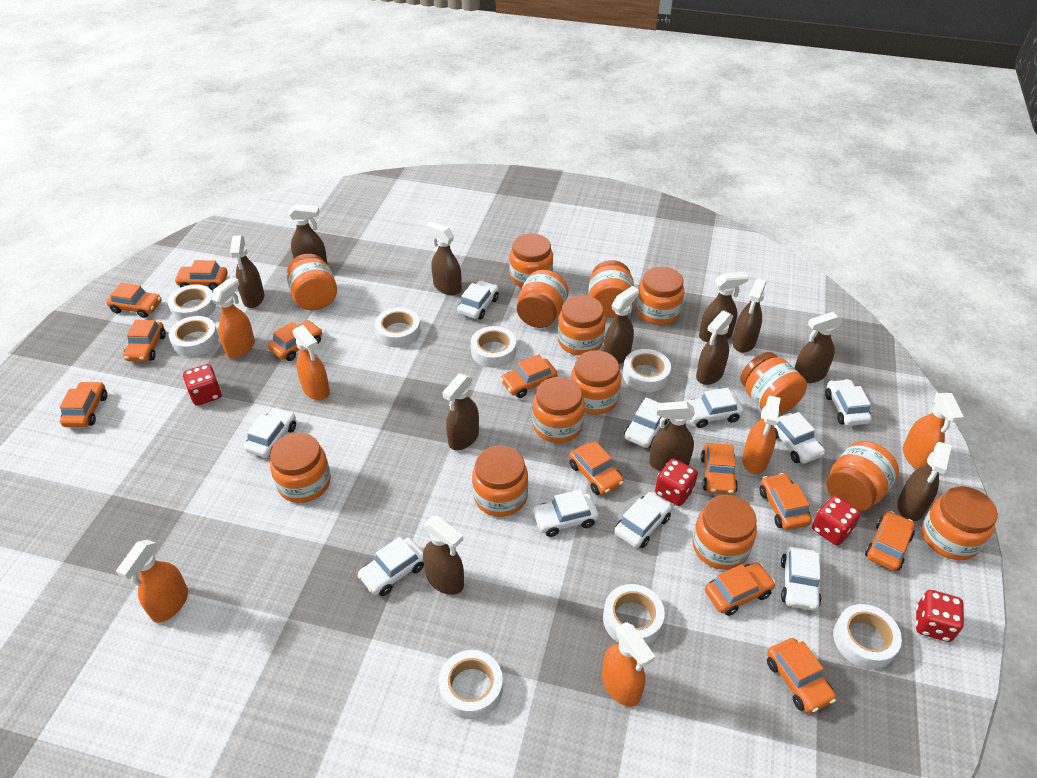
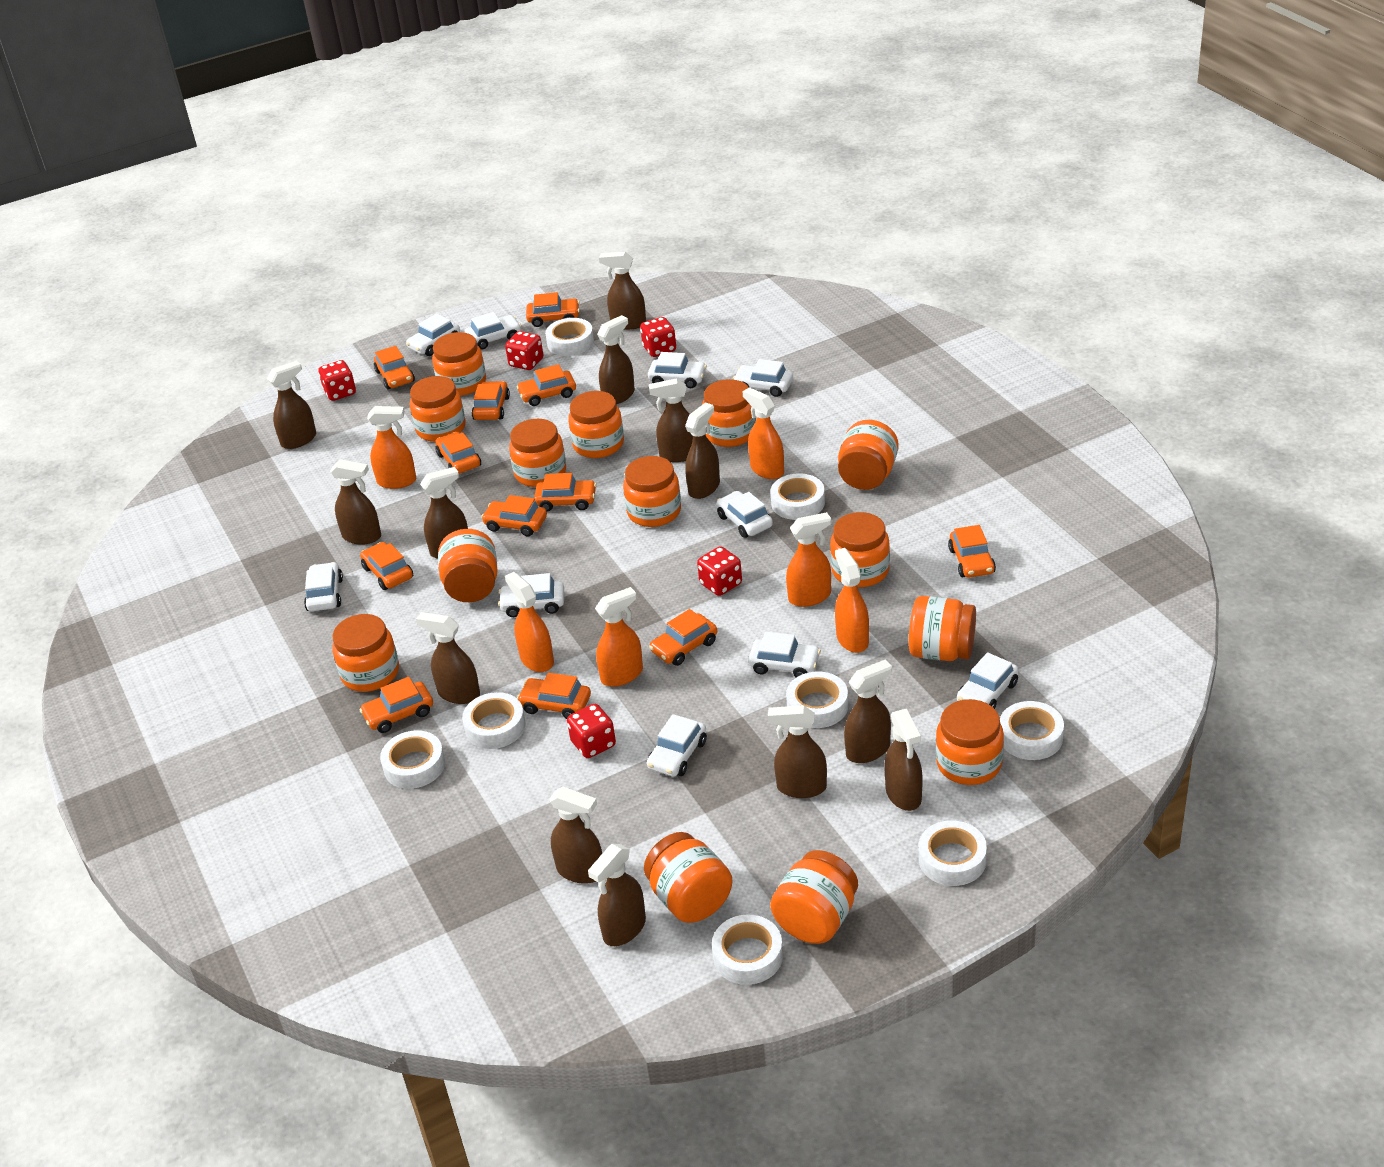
brown spray bottle: [230,235,264,308] [288,204,328,265] [423,516,464,595] [426,222,462,295] [442,373,479,450] [603,286,639,364] [649,401,695,471] [696,310,733,385] [699,272,749,342] [732,279,766,353] [795,312,842,383] [897,442,952,521] = 12 -> [267,360,316,449] [330,459,381,545] [416,612,480,704] [420,467,468,558] [549,787,602,884] [588,844,646,946] [597,315,635,404] [599,252,646,330] [649,378,693,462] [685,402,720,499] [768,705,827,798] [844,660,892,763] [885,709,922,811] = 13
red dice: [183,364,222,406] [655,458,698,506] [812,496,861,545] [916,590,964,642] = 4 -> [318,360,356,401] [505,331,544,370] [567,704,616,758] [640,317,676,357] [697,546,742,596] = 5

